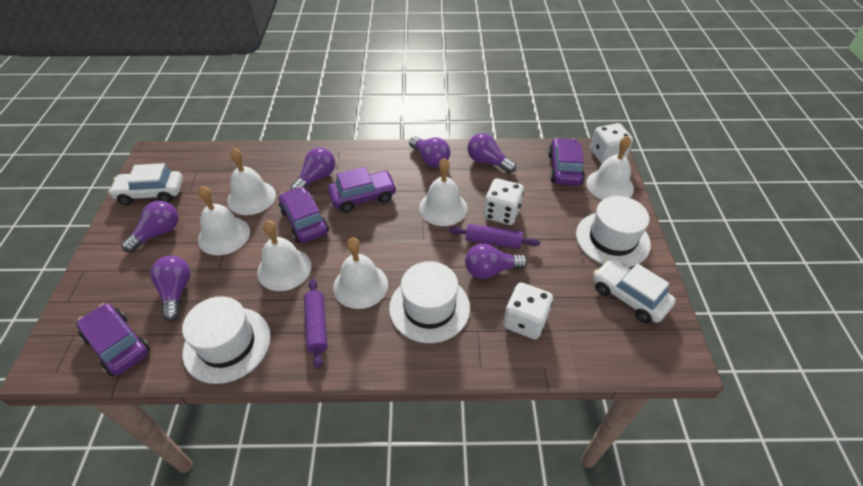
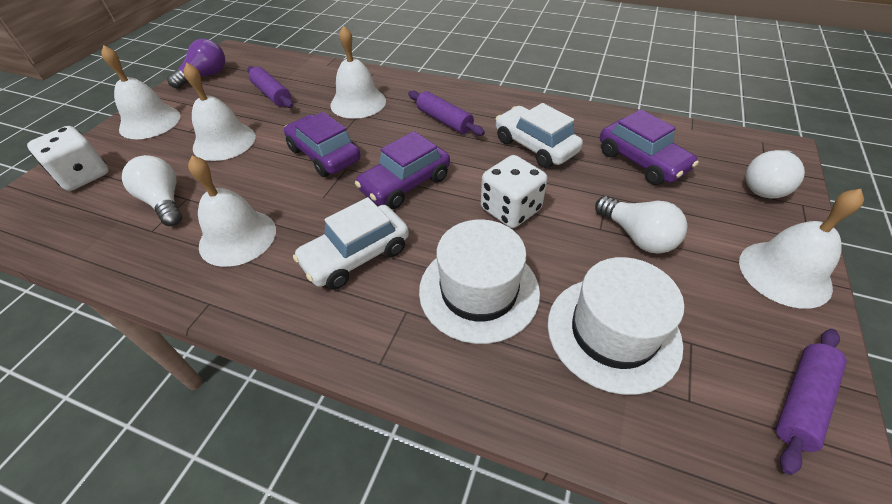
purple car: [76,303,150,376] [279,186,329,243] [328,167,397,213] [548,138,585,186] = 4 -> [284,112,360,177] [355,131,450,209] [600,109,699,185] = 3
purple light bulb: [122,201,178,252] [150,256,191,321] [291,148,335,190] [409,137,450,167] [465,244,528,279] [467,133,516,173] = 6 -> [167,39,225,89] = 1
purple rolling pin: [304,279,328,369] [449,224,540,249] = 2 -> [247,66,293,108] [408,90,485,136] [776,329,847,475] = 3
white bell: [198,186,250,255] [227,148,276,215] [257,220,311,291] [333,238,388,309] [419,158,467,226] [586,136,634,200] = 6 -> [101,45,180,139] [184,63,256,161] [188,156,276,267] [330,25,386,119] [739,189,864,309] = 5
white dice: [484,178,524,225] [503,282,553,339] [590,123,633,164] = 3 -> [27,126,109,191] [481,155,548,228] = 2
white hat: [182,296,271,384] [389,261,470,343] [576,196,651,267] = 3 -> [419,219,540,344] [548,257,684,395] = 2
white light bulb: none = 0 -> [122,155,182,226] [595,196,688,253] [745,150,805,198] = 3

